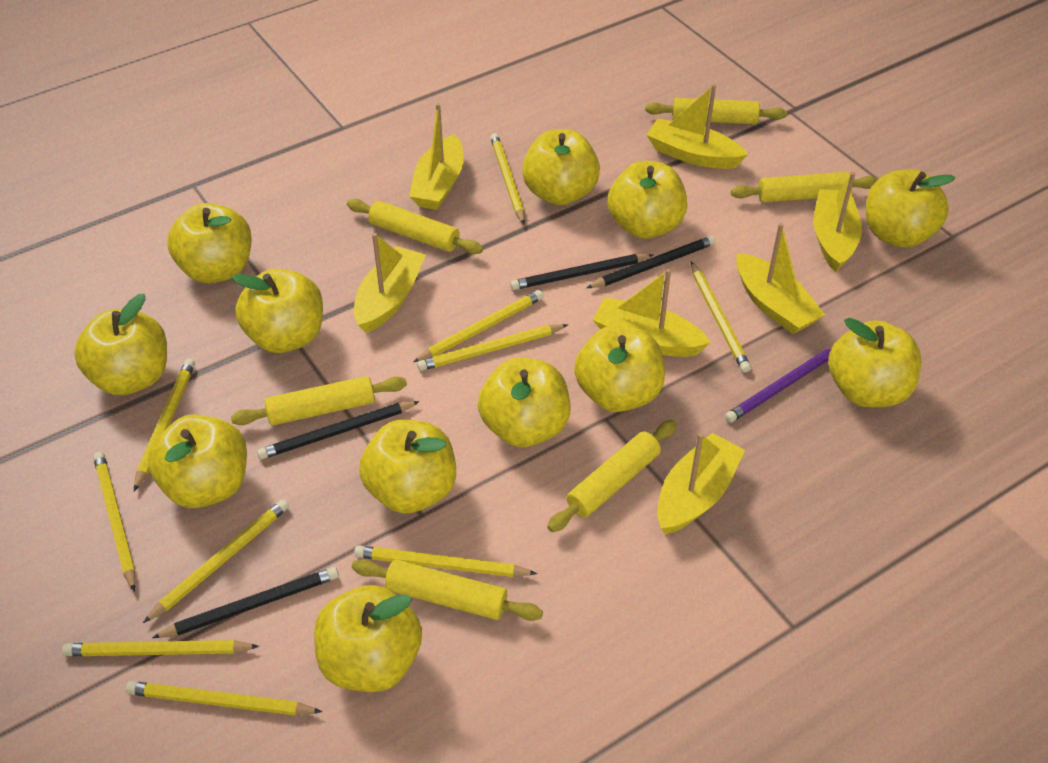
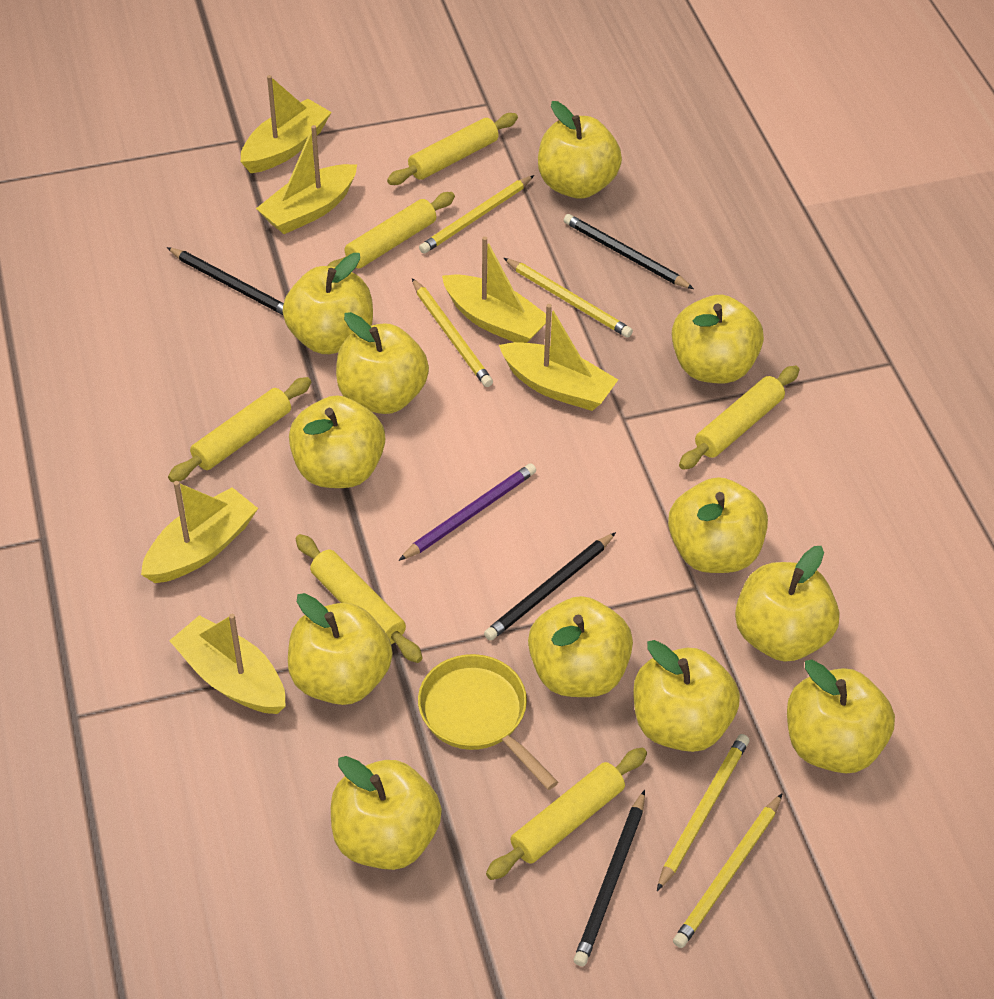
yellow boat: [354,233,426,333] [409,103,464,210] [593,269,711,357] [647,84,748,169] [657,433,745,534] [736,223,825,334] [813,172,862,272] = 7 -> [141,481,258,583] [169,614,286,714] [241,75,331,173] [256,125,357,234] [442,237,546,343] [499,304,618,411] = 6
yellow pan: none = 0 -> [418,654,558,790] = 1
yellow pencil: [62,640,259,656] [93,452,136,592] [125,681,322,716] [134,359,195,491] [143,499,289,623] [354,545,537,577] [413,290,544,362] [417,324,568,371] [490,133,525,224] [691,261,751,373] = 10 -> [412,278,493,387] [419,175,534,253] [504,258,633,338] [657,734,749,891] [673,793,783,948] = 5

